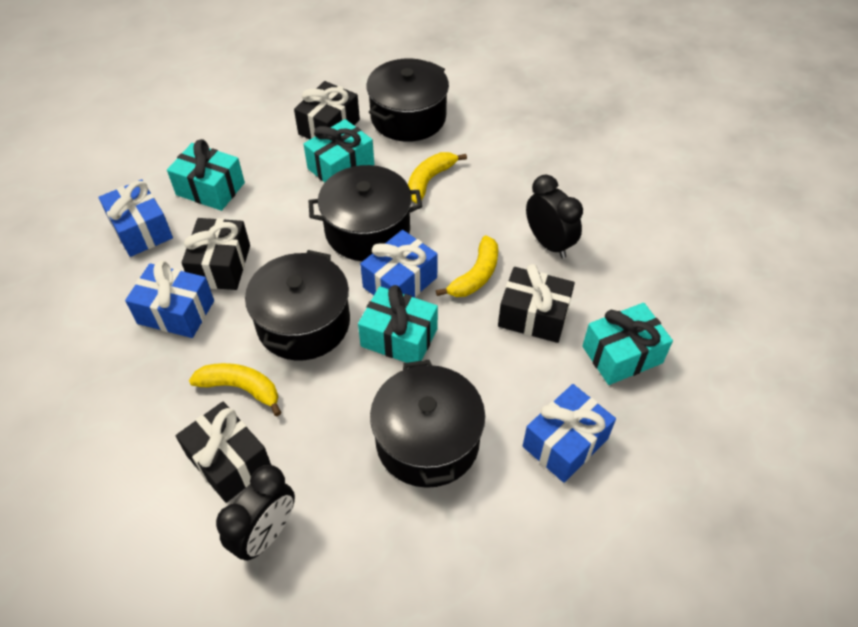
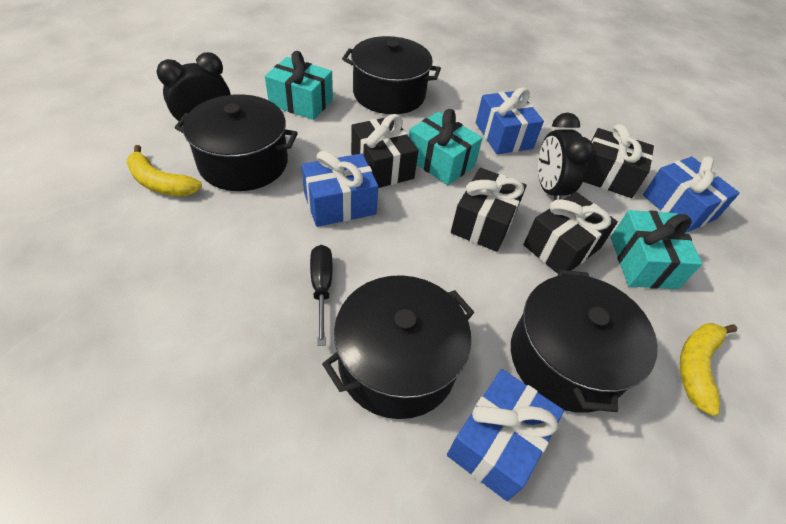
black screwdriver: none = 0 -> [310,245,332,346] = 1
turquoise gift: [167,139,245,211] [303,119,374,183] [358,285,438,363] [582,303,673,385] = 4 -> [265,51,333,120] [409,109,483,185] [611,210,703,289] = 3
yellow banana: [189,363,282,416] [408,152,467,203] [436,235,498,297] = 3 -> [126,145,202,196] [680,323,737,416] = 2

